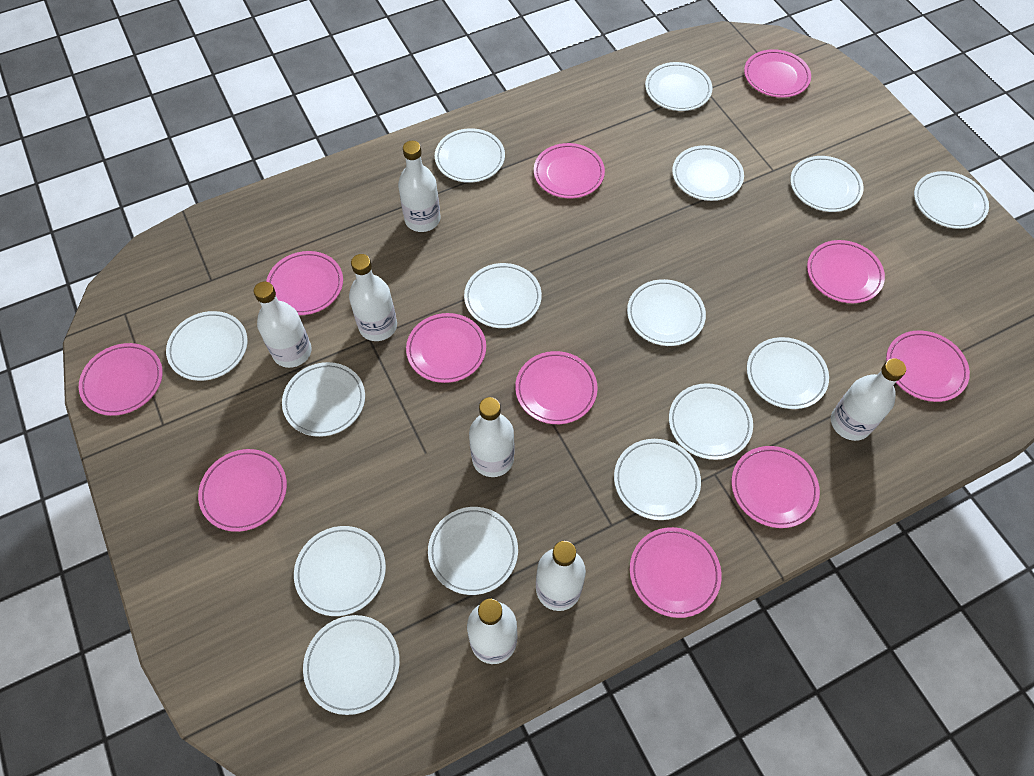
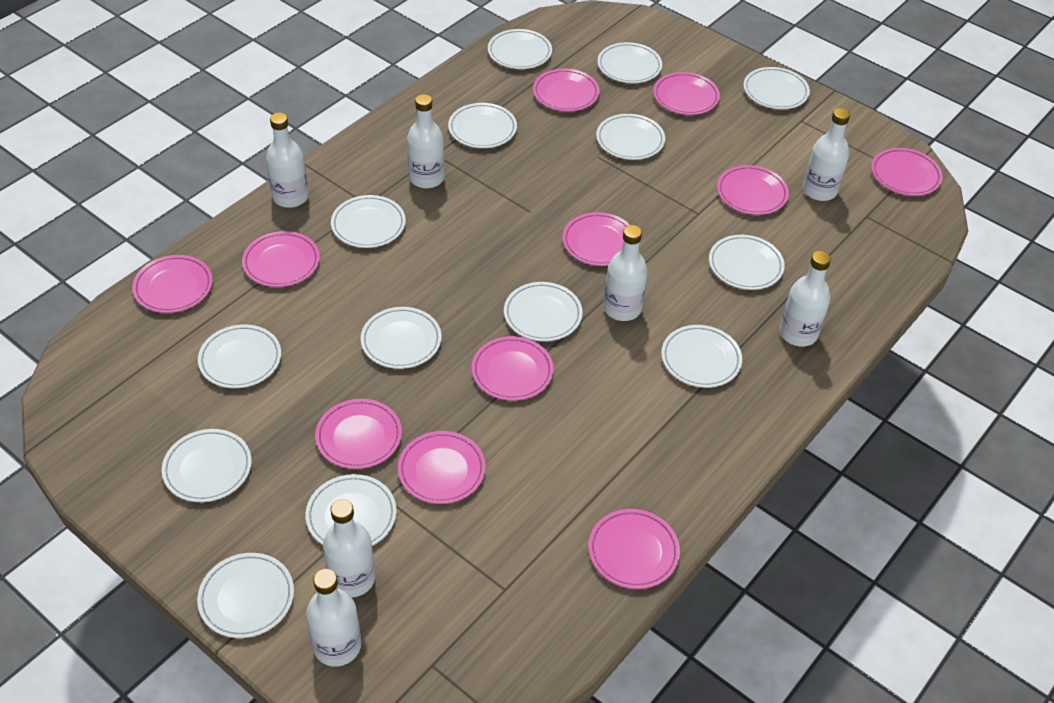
white plate: [166,311,248,381] [282,362,365,437] [294,526,386,616] [303,615,400,715] [428,507,518,595] [435,128,505,183] [464,263,542,328] [614,439,701,520] [627,279,706,346] [645,62,713,111] [669,383,753,460] [672,145,744,201] [747,337,829,409] [790,156,863,212] [914,171,989,229] = 15 -> [162,429,252,502] [197,553,294,638] [198,324,281,388] [306,474,397,546] [331,195,406,248] [361,307,442,369] [448,103,517,148] [488,29,552,69] [504,282,583,341] [596,114,665,160] [597,42,662,83] [661,325,742,388] [709,235,785,290] [743,67,810,109] = 14

